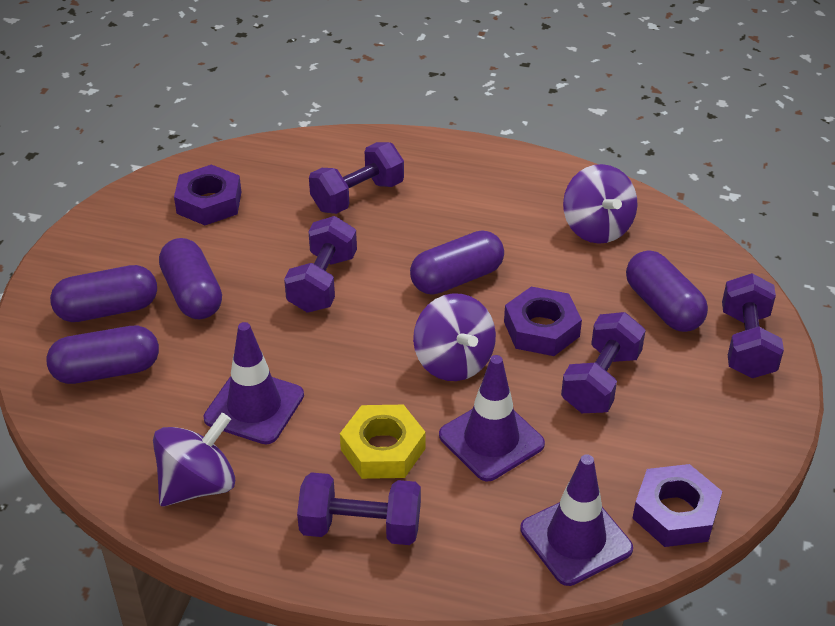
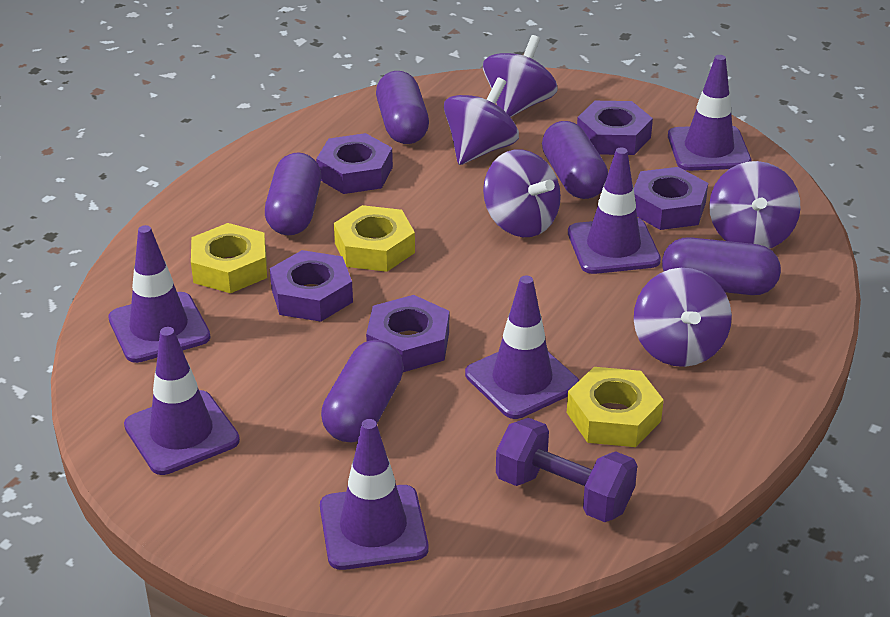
purple dumbbell: [284,216,357,313] [297,472,421,545] [309,142,404,214] [561,312,646,413] [722,273,784,378] = 5 -> [496,418,637,522] = 1
purple nut: [174,164,241,225] [504,287,582,356] [632,464,722,547] = 3 -> [270,250,353,322] [316,133,393,194] [366,295,449,372] [577,101,653,155] [634,167,708,230] = 5
purple spinning top: [153,413,235,507] [413,293,496,381] [563,164,638,244] = 3 -> [444,78,519,165] [483,35,558,117] [483,149,561,237] [634,268,732,367] [709,161,801,249] = 5
purple traffic cone: [204,322,304,444] [439,355,545,481] [520,454,633,586] = 3 -> [108,225,211,363] [124,327,240,475] [320,419,429,570] [465,276,579,419] [568,147,661,274] [668,55,751,171] = 6
yellow nut: [340,405,426,479] = 1 -> [191,223,267,293] [334,205,415,272] [567,367,664,447] = 3

